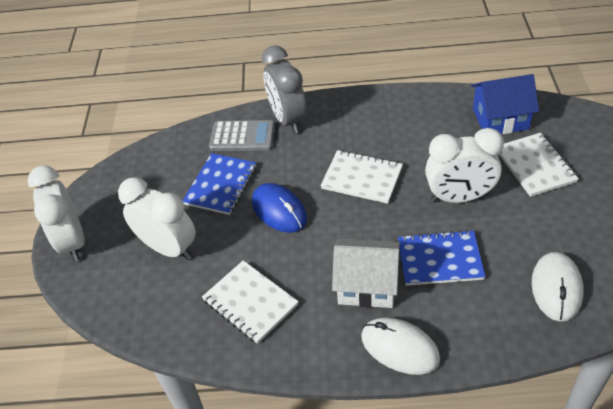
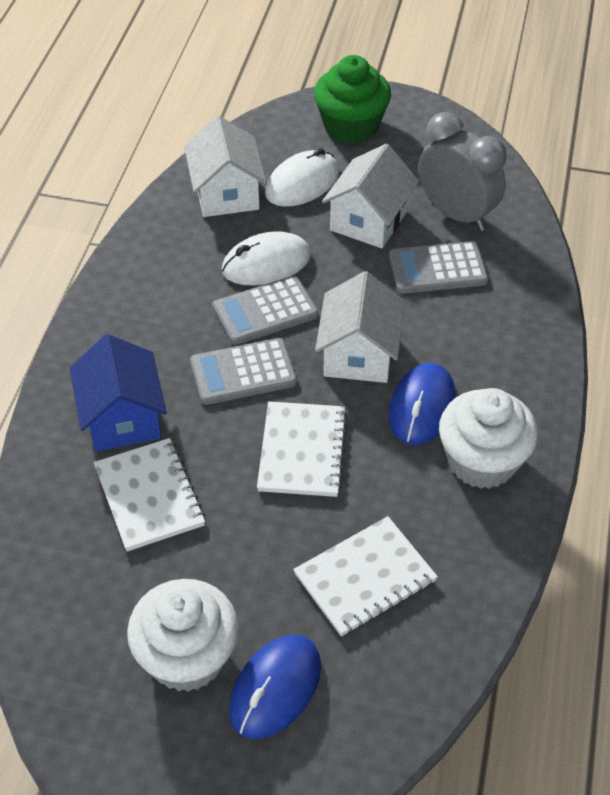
blue mouse: [252,183,307,233] = 1 -> [229,635,321,739] [389,363,456,445] = 2
blue notebook: [182,153,256,215] [398,230,486,286] = 2 -> none = 0
green cupcake: none = 0 -> [314,55,391,144] = 1
grey calculator: [209,120,275,151] = 1 -> [190,338,297,405] [212,276,319,345] [389,241,488,294] = 3
white clock: [28,165,84,262] [118,177,196,260] [425,128,504,203] = 3 -> none = 0
white cupcake: none = 0 -> [127,579,239,692] [439,388,538,489] = 2
white house: [332,239,400,308] = 1 -> [184,115,266,217] [315,271,404,383] [322,144,419,248] = 3

